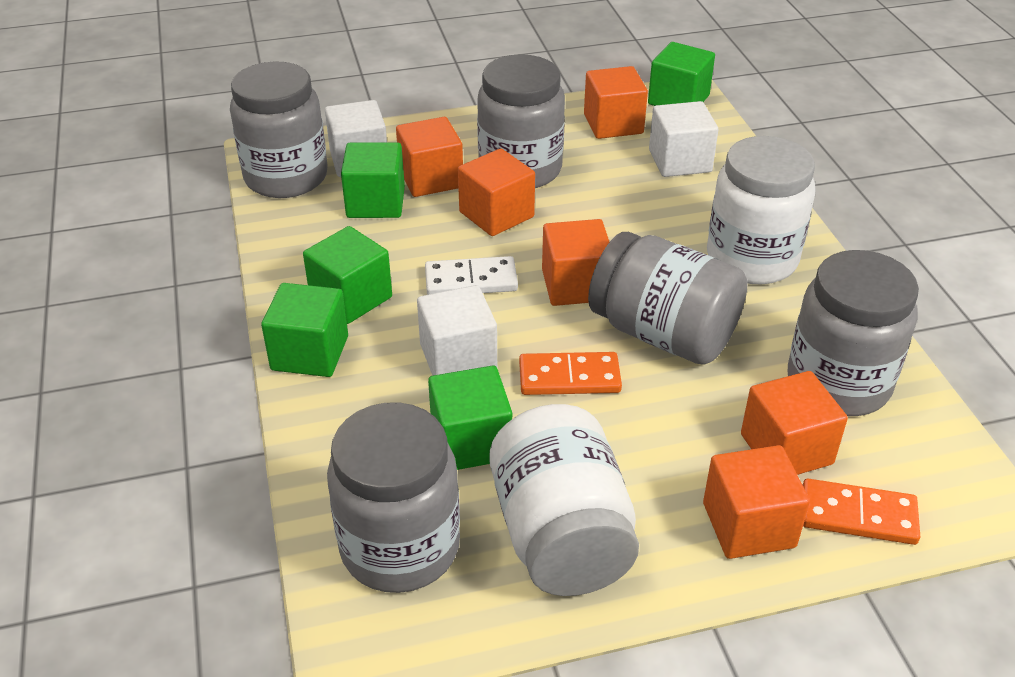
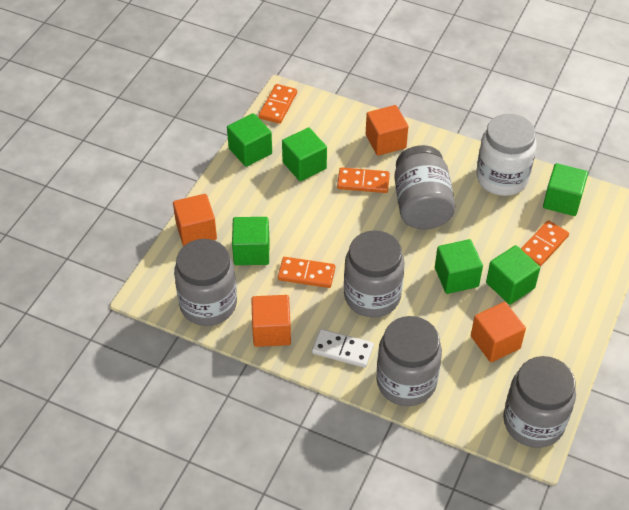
green cube: [261,283,348,377] [303,226,392,324] [341,142,405,218] [428,366,512,470] [648,42,715,106] = 5 -> [227,113,272,167] [232,217,269,265] [282,127,327,181] [435,239,483,294] [486,245,540,305] [543,163,588,216] = 6
orange cube: [396,117,463,197] [458,148,535,236] [542,219,609,306] [584,66,648,139] [703,445,810,559] [741,371,848,475] = 6 -> [173,194,217,246] [251,295,291,347] [366,105,408,156] [471,302,526,362] = 4
orange domino: [519,352,622,395] [803,479,920,545] = 2 -> [259,84,297,124] [278,257,335,288] [337,167,390,193] [521,220,569,267] = 4
white cube: [325,100,387,177] [417,285,497,376] [649,101,719,177] = 3 -> none = 0
white jar: [490,404,639,596] [707,136,816,284] = 2 -> [476,114,537,196] = 1

